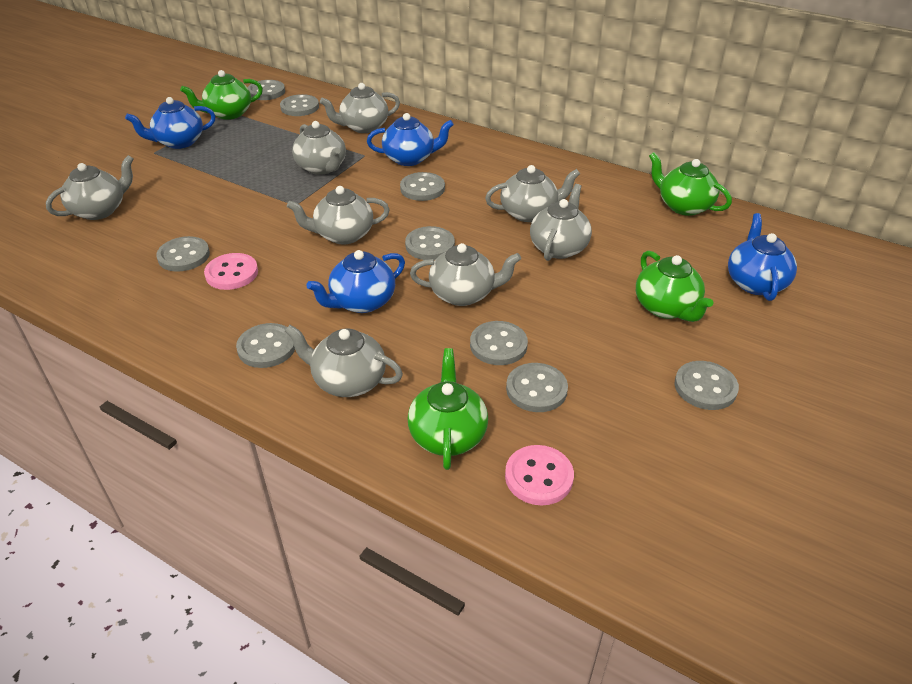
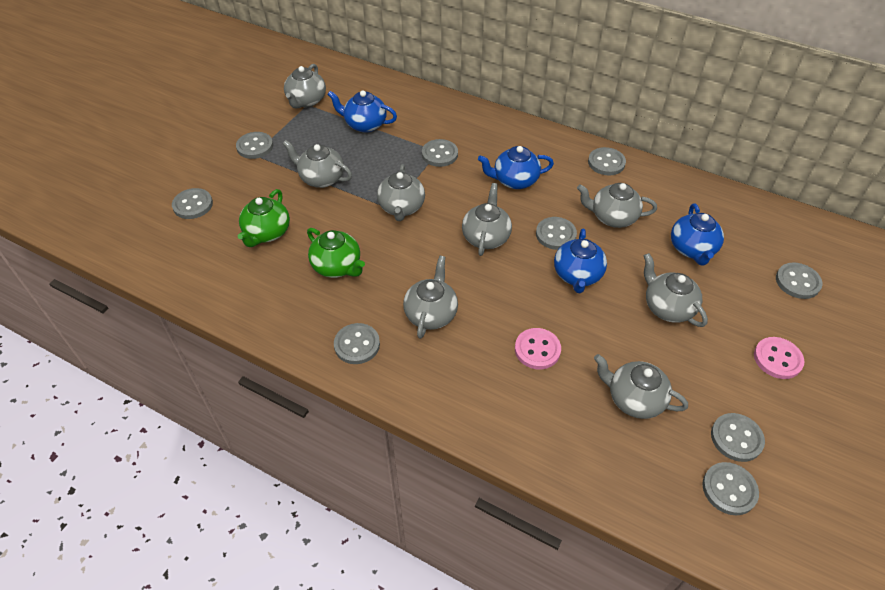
green teapot: [180,70,263,120] [408,348,488,470] [636,251,713,322] [649,152,732,216] = 4 -> [238,189,290,247] [307,228,365,278] = 2

